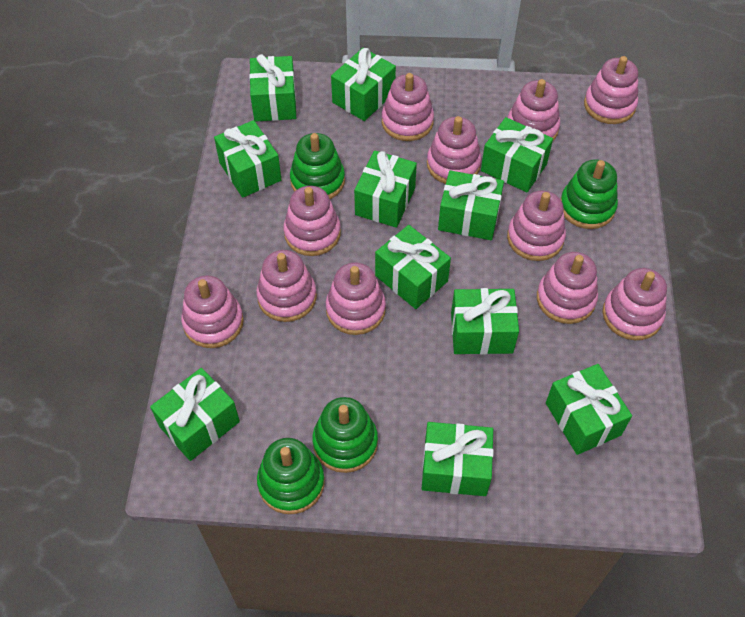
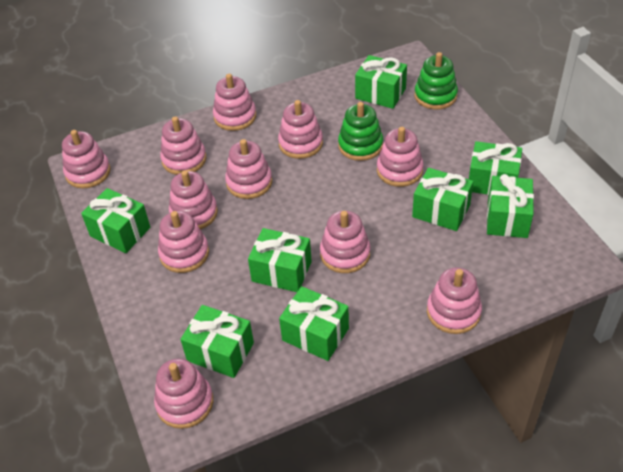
green gift: [150,368,240,461] [214,120,281,198] [249,54,296,122] [331,48,396,121] [354,150,417,228] [375,225,451,309] [422,422,494,496] [438,170,504,240] [451,288,519,355] [481,117,553,192] [546,364,632,455] = 11 -> [81,188,150,253] [180,305,254,378] [248,228,312,292] [279,286,349,361] [355,55,407,109] [412,168,474,231] [469,141,522,195] [487,174,534,238] = 8
green stacking toy: [257,438,325,514] [290,133,345,199] [312,397,378,473] [561,160,618,229] = 4 -> [338,102,383,161] [414,52,458,110] = 2

